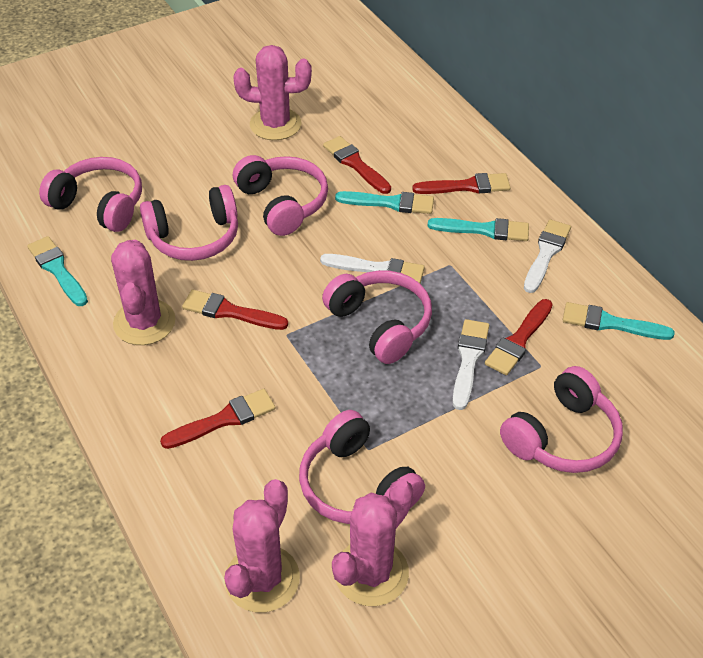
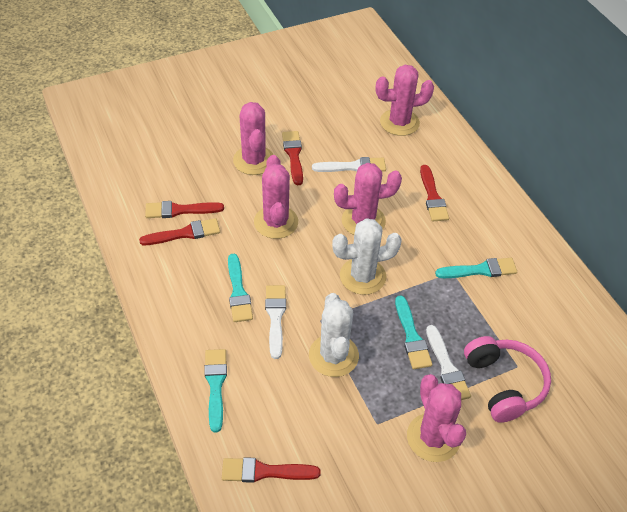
pink cactus: [111,240,176,345] [224,479,300,613] [233,45,312,140] [332,479,413,606] = 4 -> [233,102,274,175] [254,155,298,239] [334,163,402,235] [376,65,434,136] [407,374,466,462] = 5
pink headphones: [39,157,142,232] [140,185,238,261] [233,155,328,236] [299,410,425,524] [322,271,432,364] [500,366,623,473] = 6 -> [464,336,551,423] = 1
white cactus: none = 0 -> [309,293,359,377] [332,218,402,295] = 2

